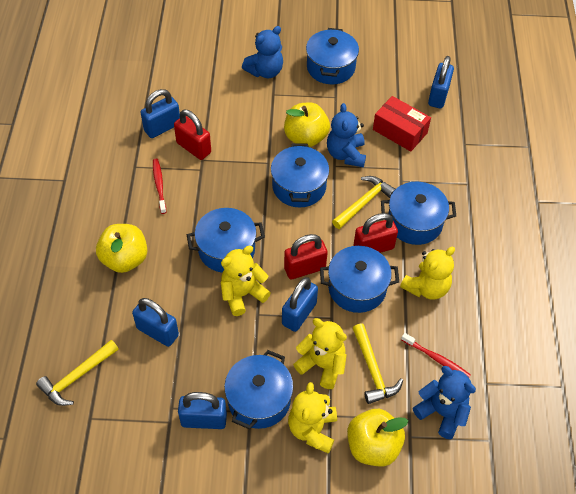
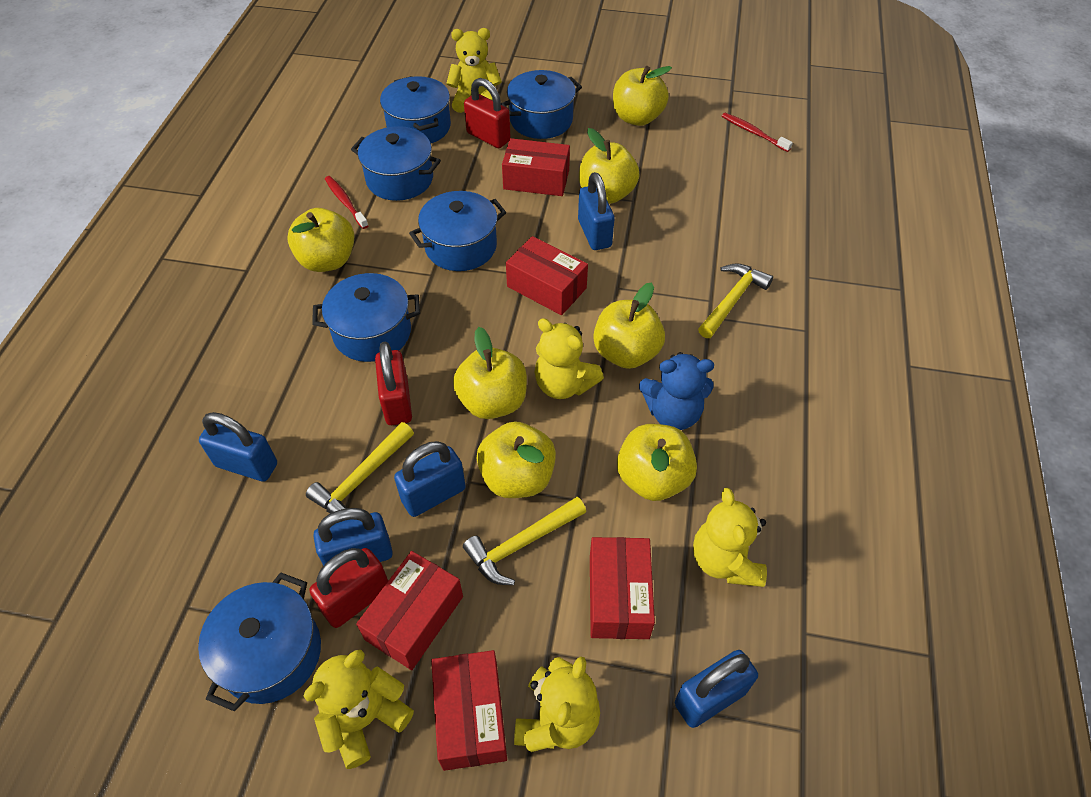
blue teddy bear: [242,26,283,78] [327,103,366,167] [413,366,476,439] = 3 -> [639,352,714,430] = 1
red box: [373,96,431,152] = 1 -> [356,551,463,670] [431,650,507,771] [502,138,570,196] [506,236,588,315] [590,537,655,639] = 5
yellow apple: [96,224,147,273] [284,102,330,147] [347,409,408,466] = 3 -> [287,208,355,272] [453,327,527,419] [477,421,556,498] [579,128,640,204] [593,283,665,369] [613,66,672,126] [617,424,697,501] = 7
yellow teddy bear: [221,246,271,316] [288,382,337,454] [293,318,347,389] [400,247,455,300] = 4 -> [304,650,414,769] [446,28,502,113] [514,656,600,752] [534,318,604,399] [693,488,767,587] = 5

